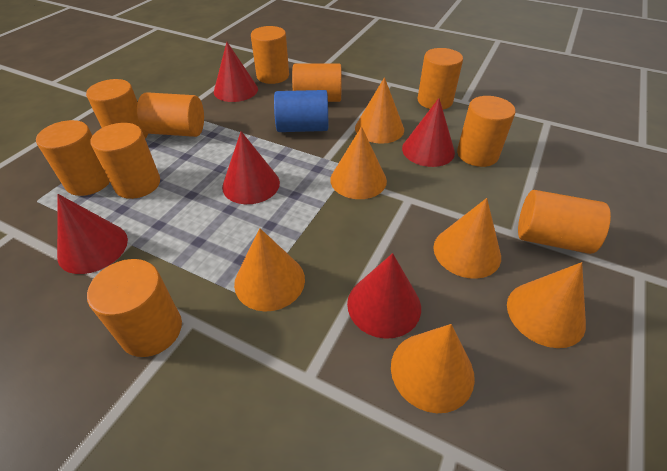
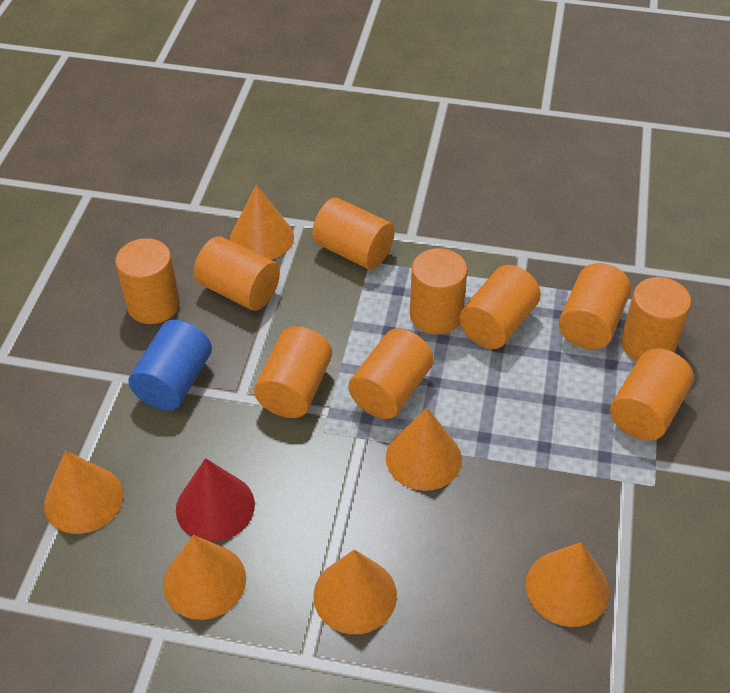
red cone: [57,194,128,274] [214,42,258,102] [222,131,280,204] [347,253,421,339] [402,98,455,167] = 5 -> [176,458,255,542] = 1

